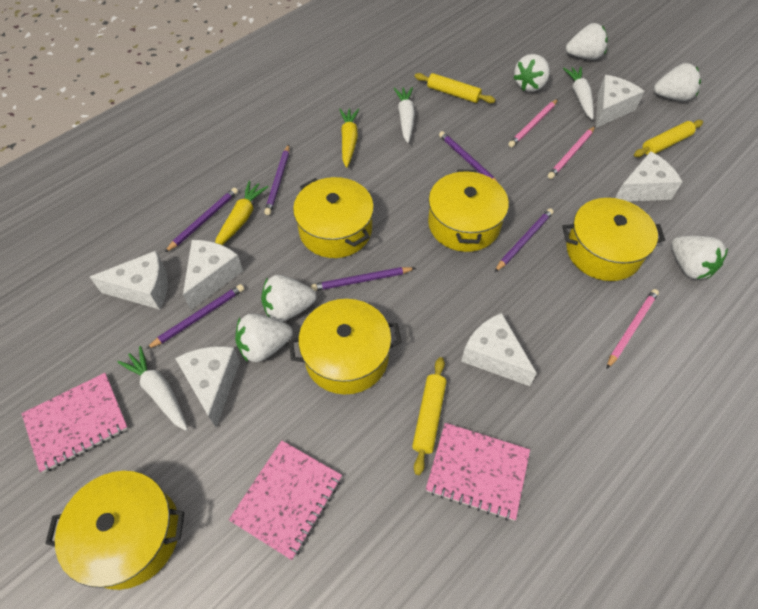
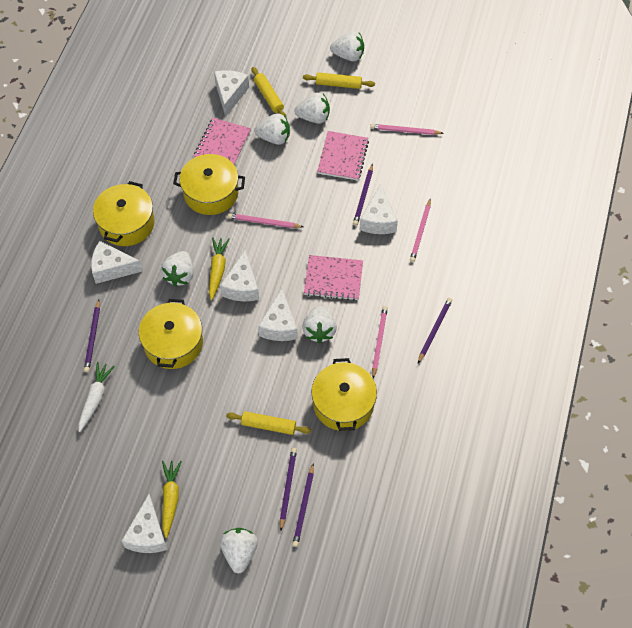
pink pencil: [508,99,558,147] [548,126,595,179] [606,289,659,369] = 3 -> [228,213,303,228] [370,124,443,135] [372,306,388,379] [410,199,431,262] = 4
purple pencil: [146,284,244,349] [164,187,238,253] [264,144,289,215] [311,267,415,291] [439,131,498,183] [495,208,554,272] = 6 -> [84,300,100,372] [280,448,297,531] [292,463,314,547] [353,164,373,226] [418,298,452,363] = 5
white carrot: [117,346,188,431] [394,87,415,143] [563,67,594,120] = 3 -> [79,362,115,432] = 1
yellow pot: [45,471,184,590] [289,299,402,394] [293,177,374,258] [428,169,509,252] [562,198,665,281] = 5 -> [93,181,155,246] [139,299,203,369] [173,154,245,215] [311,358,377,431] = 4

